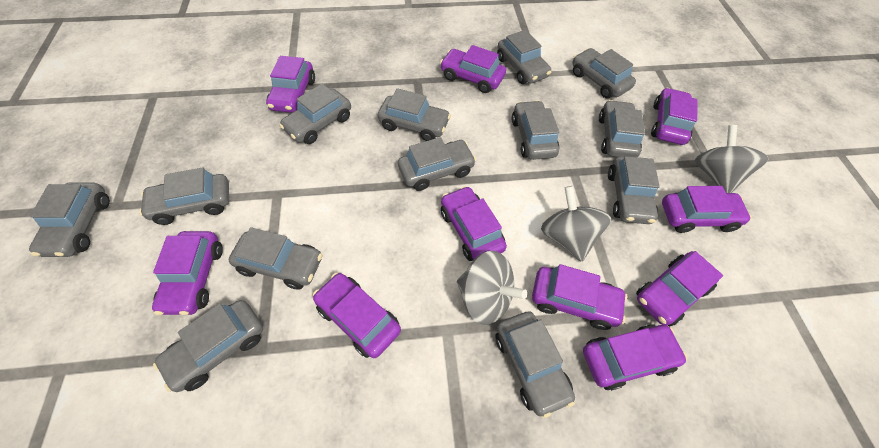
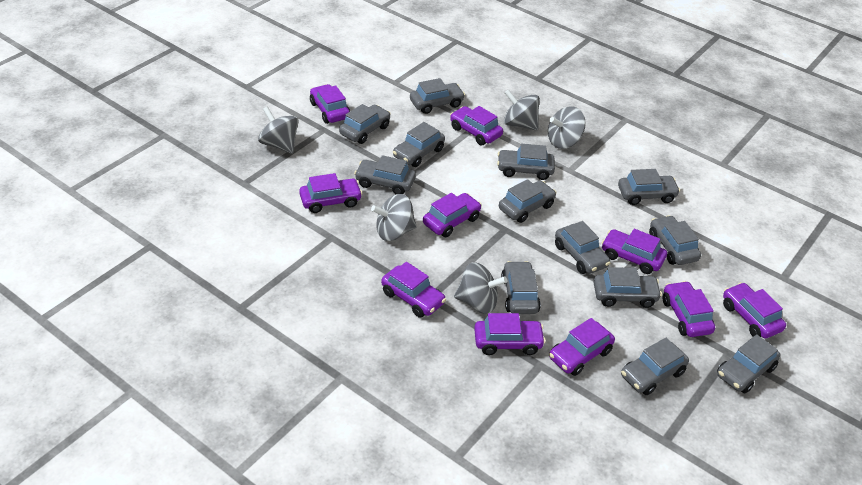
grey spinning top: [457,251,527,325] [541,186,611,262] [695,125,769,193] = 3 -> [258,107,299,154] [371,194,417,241] [454,262,507,314] [504,89,540,131] [548,106,586,149] = 5

